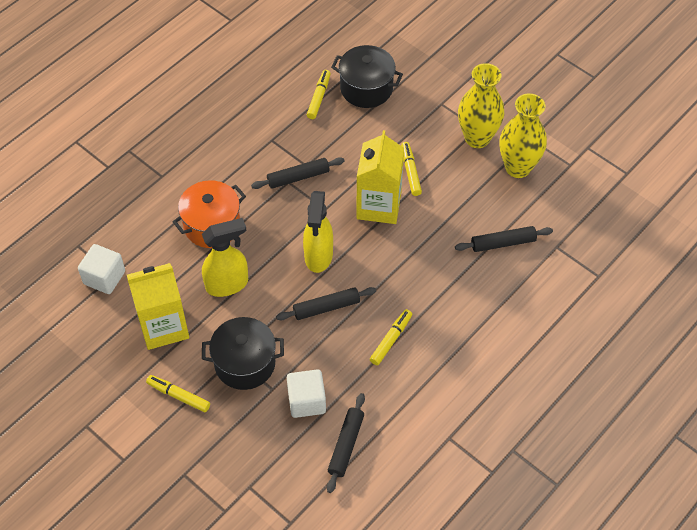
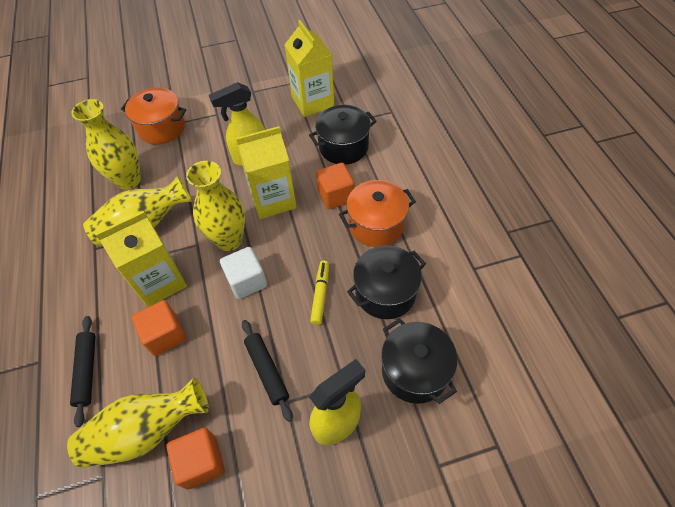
black pot: [202,317,284,390] [331,45,403,108] = 2 -> [309,105,377,165] [347,245,426,319] [381,318,457,404] = 3
black rolling pin: [251,157,344,189] [276,287,376,320] [327,393,365,493] [455,226,553,252] = 4 -> [70,316,96,427] [242,320,293,422] = 2
orange cube: none = 0 -> [132,300,186,356] [166,428,225,490] [316,163,355,209] = 3
orange pot: [173,180,246,248] = 1 -> [121,87,186,145] [339,180,416,247] = 2
white cube: [78,244,125,294] [287,369,326,418] = 2 -> [220,247,267,299] = 1
yellow carton: [127,263,189,350] [356,130,404,224] = 2 -> [95,211,187,307] [236,126,297,219] [285,20,334,117] = 3
yellow marker: [146,375,210,412] [307,70,331,119] [370,309,412,365] [401,142,422,196] = 4 -> [310,261,329,325] = 1
yellow vase: [458,63,504,148] [499,93,547,178] = 2 -> [67,378,209,468] [71,99,141,190] [83,176,192,246] [186,161,245,251] = 4

